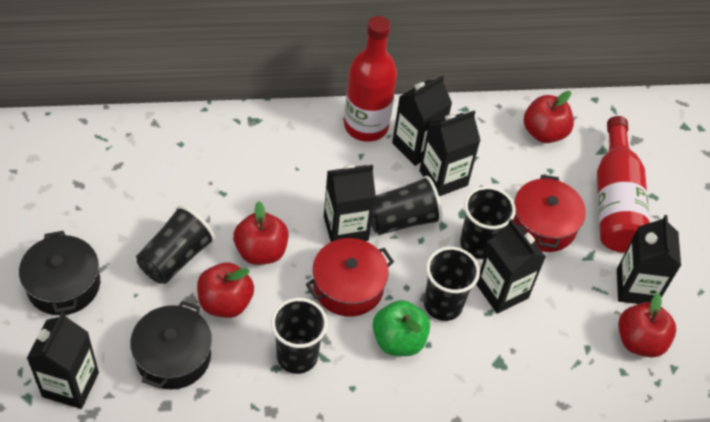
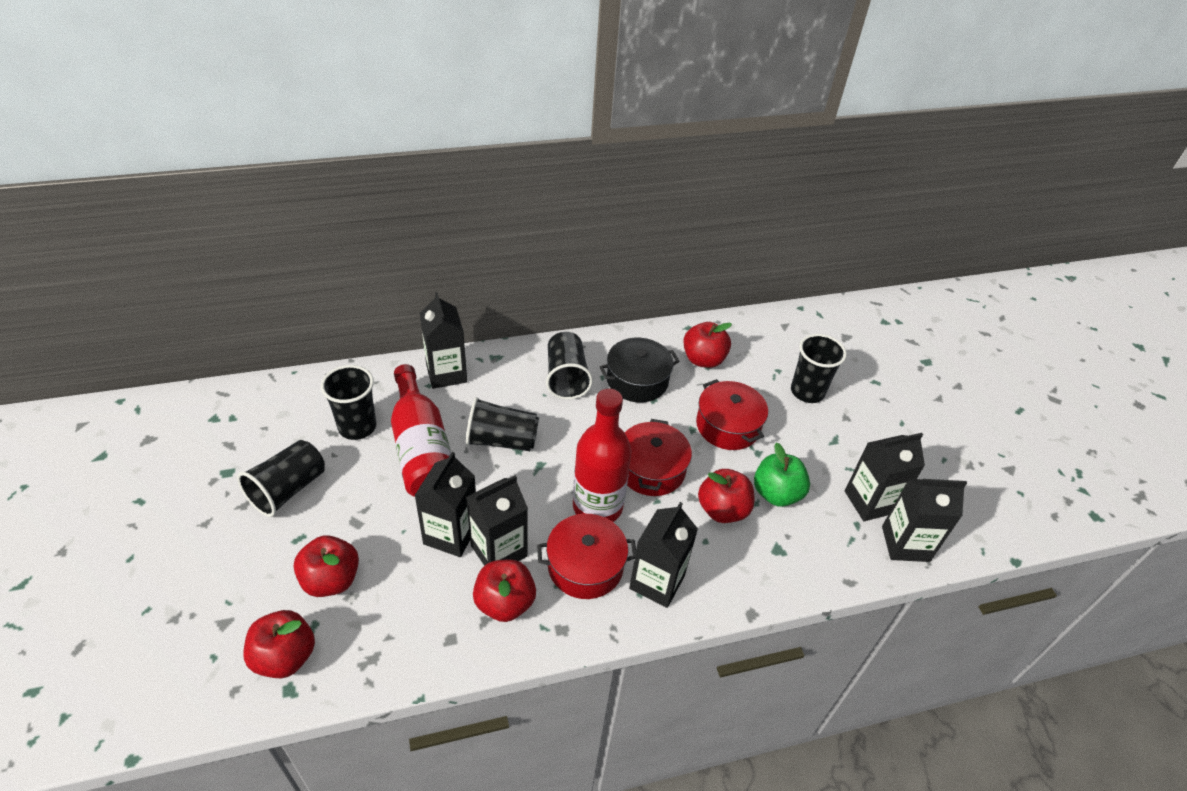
black pot: [19,231,100,315] [130,301,212,390] = 2 -> [600,338,680,402] = 1
red apple: [197,262,254,318] [233,201,289,265] [524,91,574,143] [618,293,676,358] = 4 -> [244,610,315,678] [294,535,359,597] [473,559,536,622] [683,322,732,368] [698,469,755,523] = 5
red pot: [306,238,394,317] [513,175,586,252] = 2 -> [537,514,636,599] [625,419,692,496] [696,379,768,450] = 3

